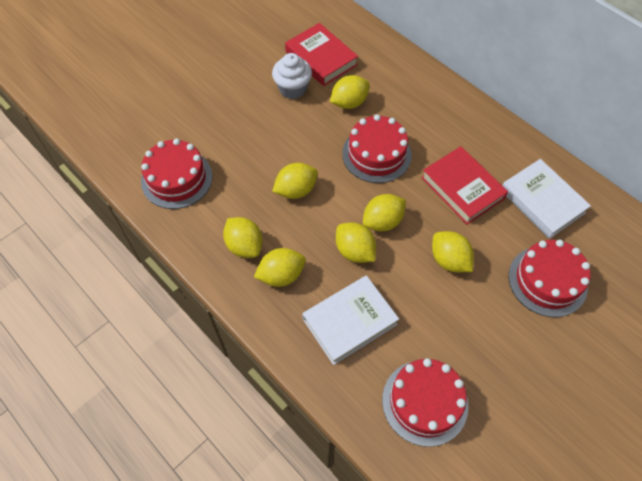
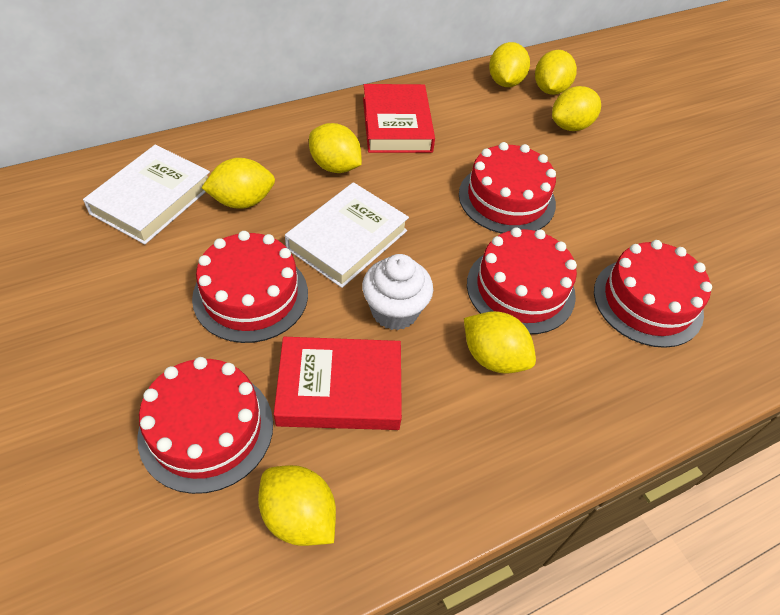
red cake: [141,139,213,209] [342,114,412,183] [382,358,469,447] [509,240,591,317] = 4 -> [137,357,273,494] [192,231,308,343] [459,142,556,234] [467,227,577,334] [594,240,712,348] = 5

